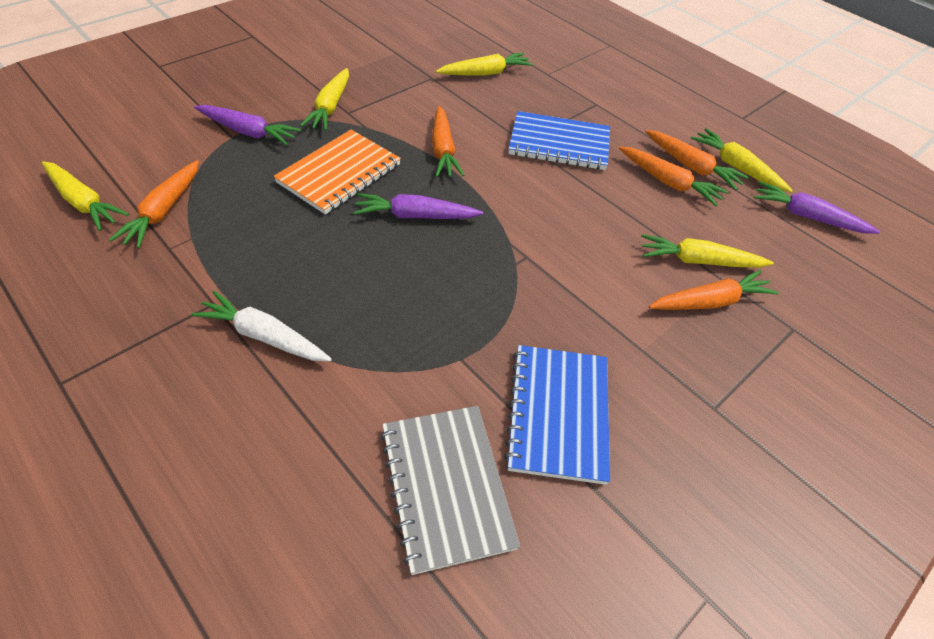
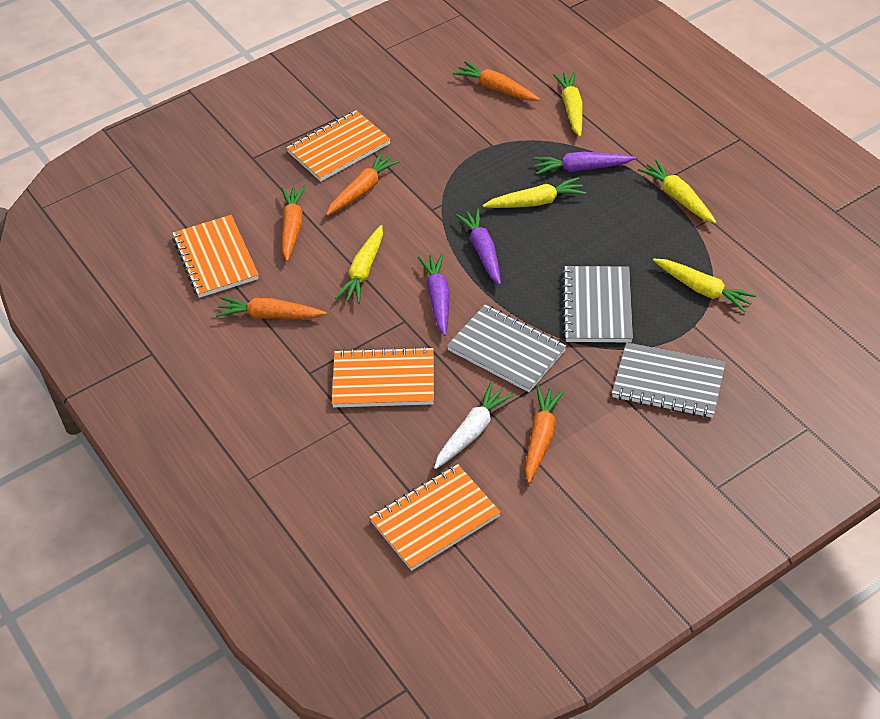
blue notebook: [504,345,610,485] [508,111,610,170] = 2 -> none = 0
grey notebook: [380,406,520,575] = 1 -> [447,305,567,392] [562,266,633,343] [612,342,726,418] = 3
orange notebook: [274,130,401,215] = 1 -> [172,215,259,298] [286,110,391,182] [332,346,434,407] [369,464,501,571] = 4

